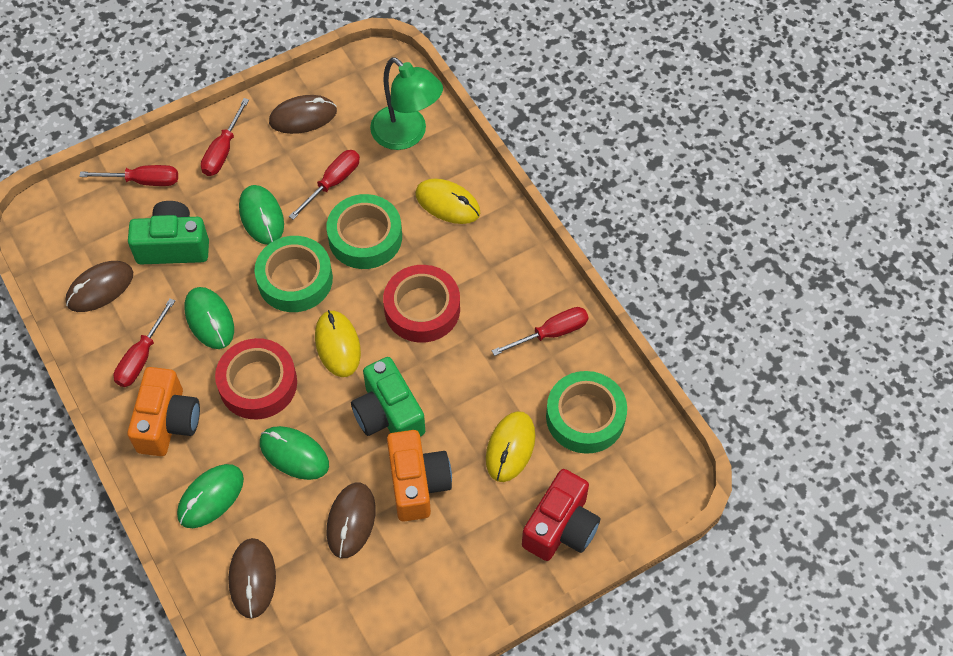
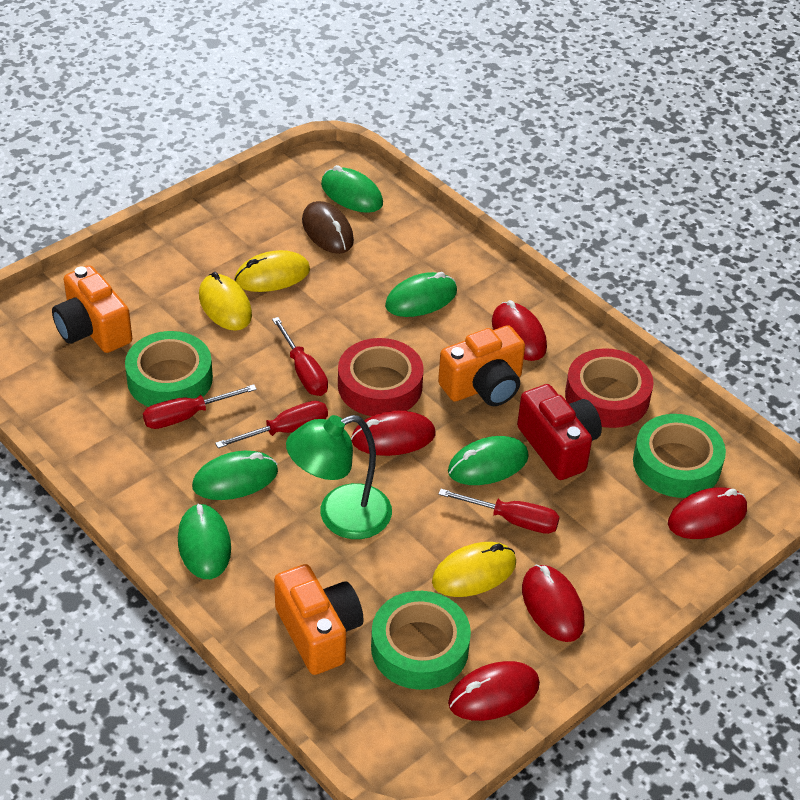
brown mouse: [66,261,133,312] [228,538,276,618] [269,95,337,134] [326,483,376,558] = 4 -> [302,201,354,254] = 1
green camera: [128,201,209,264] [351,357,425,437] = 2 -> none = 0
green mouse: [177,464,244,528] [185,287,234,349] [239,185,284,245] [260,426,329,480] = 4 -> [178,503,231,579] [192,451,278,500] [321,165,383,213] [385,272,457,317] [448,436,529,485] = 5
orange camera: [127,367,200,456] [387,430,452,522] = 2 -> [52,265,132,353] [274,564,364,675] [438,325,525,406] = 3
red mouse: none = 0 -> [351,411,435,456] [448,661,540,721] [492,300,547,361] [522,564,585,642] [668,487,747,539] = 5
red screwdriver: [79,165,178,186] [114,299,175,387] [201,98,249,176] [289,150,360,220] [492,307,589,356] = 5 -> [143,384,257,429] [215,401,328,448] [272,317,328,396] [438,489,560,534] = 4

